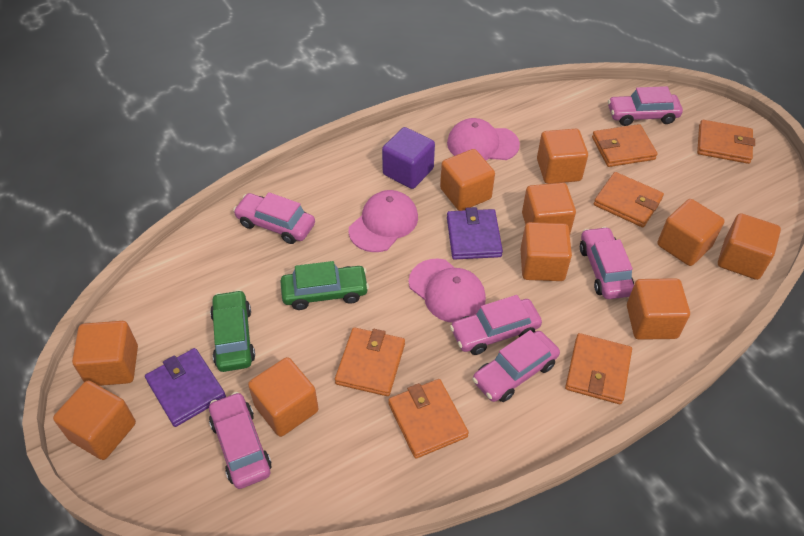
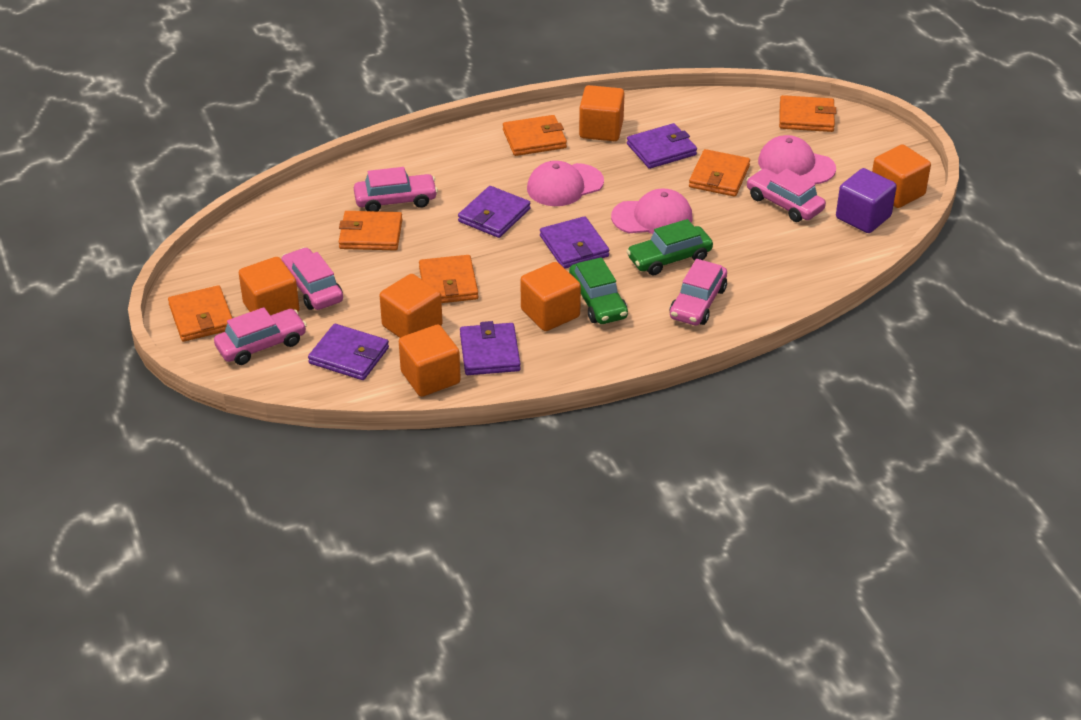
orange cube: [53,381,136,460] [72,321,138,386] [248,357,319,437] [440,149,495,211] [521,222,572,281] [522,183,576,233] [537,129,588,184] [627,278,690,340] [657,199,725,266] [718,213,781,280] = 10 -> [239,257,300,315] [379,274,443,338] [399,325,461,397] [521,262,581,331] [579,85,625,141] [872,144,931,208] = 6
pink car: [209,392,272,489] [233,192,315,244] [450,295,542,355] [472,330,560,402] [580,227,634,299] [608,86,683,126] = 6 -> [214,307,307,365] [281,247,343,310] [354,167,438,211] [670,259,727,326] [746,168,826,222] = 5
purple wallet: [145,348,226,427] [447,207,503,260] = 2 -> [308,324,389,380] [458,186,531,238] [460,321,521,375] [540,216,609,268] [627,123,697,169] = 5

